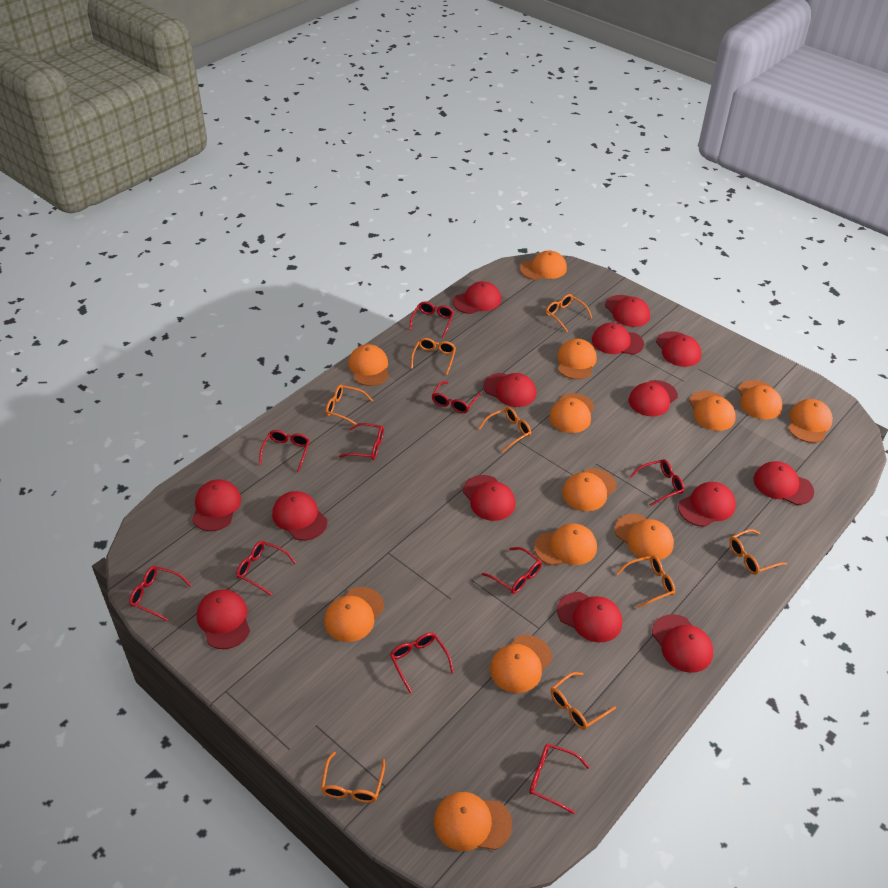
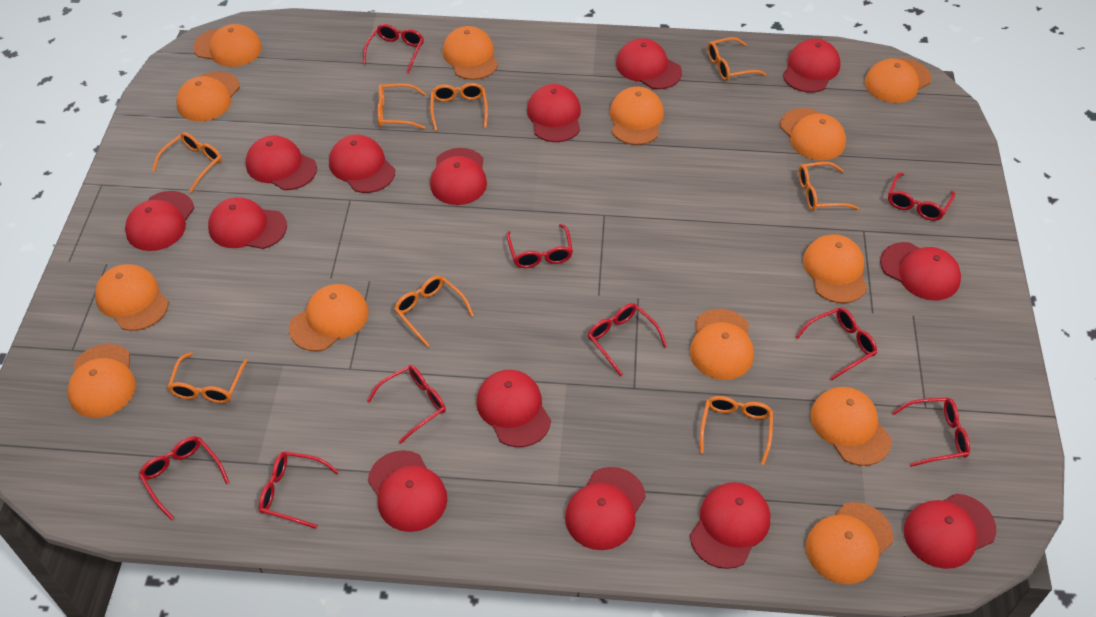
red glasses: [129,566,191,621] [236,541,296,596] [259,430,310,472] [339,423,384,460] [390,633,454,693] [409,301,454,338] [432,381,481,413] [482,547,542,594] [529,744,589,814] [630,459,684,506] = 10 -> [139,436,230,520] [259,451,339,529] [363,24,424,74] [367,365,446,444] [506,224,573,268] [588,303,667,376] [796,307,877,380] [888,173,955,221] [892,398,970,467] = 9

